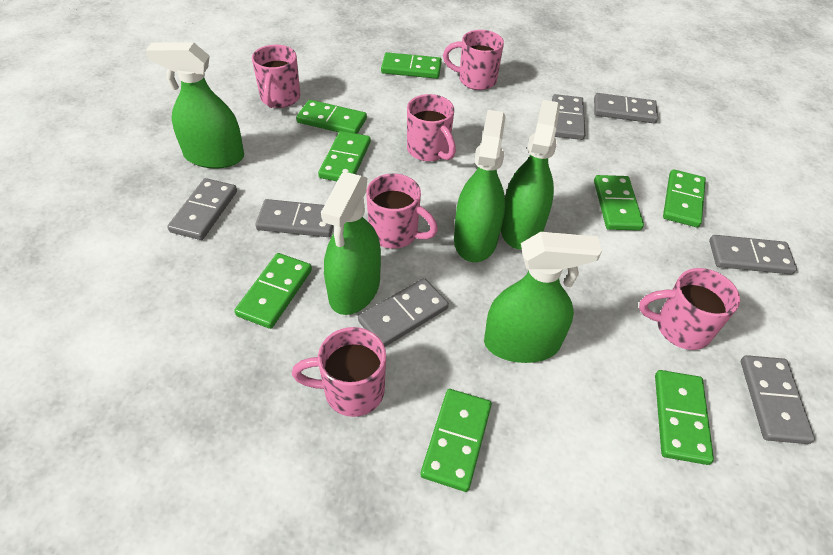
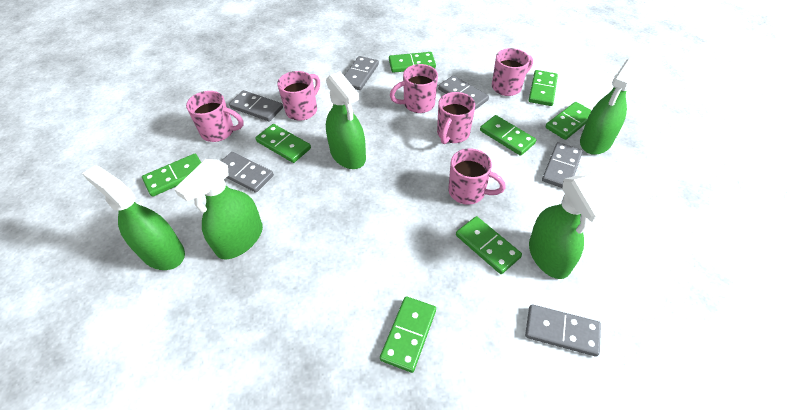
grey domino: [167,178,237,240] [255,199,334,237] [358,278,449,347] [552,94,586,140] [594,93,658,123] [709,235,797,275] [741,355,815,444] = 7 -> [221,152,274,193] [229,90,283,122] [344,56,379,90] [438,75,489,110] [525,304,601,356] [542,142,583,188] = 6

